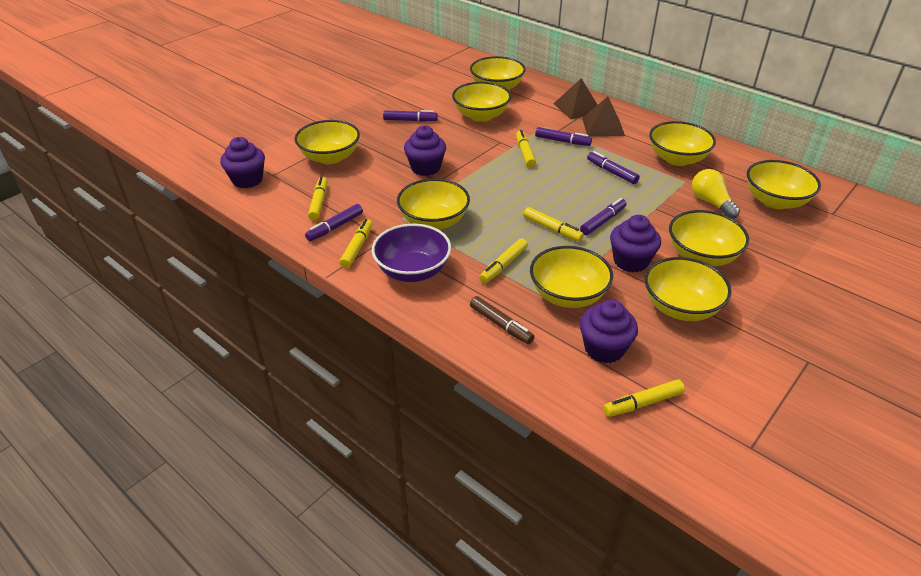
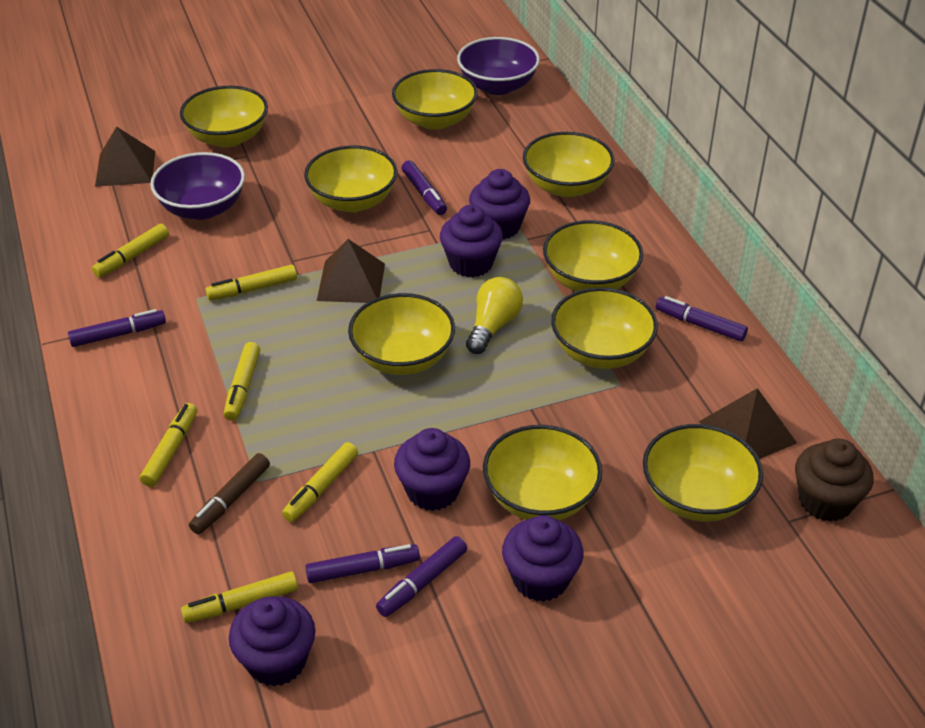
brown cupcake: none = 0 -> [795,438,873,522] = 1
brown pyramid: [554,78,597,119] [582,97,625,137] = 2 -> [95,126,155,187] [317,239,385,303] [699,388,797,459] = 3
purple bowl: [372,224,451,282] = 1 -> [150,152,245,220] [457,37,540,95] = 2
purple cupcake: [220,137,265,188] [404,125,446,176] [580,299,638,363] [610,215,661,272] = 4 -> [229,596,315,686] [394,428,470,511] [440,205,503,277] [469,169,530,240] [502,515,583,602] = 5

